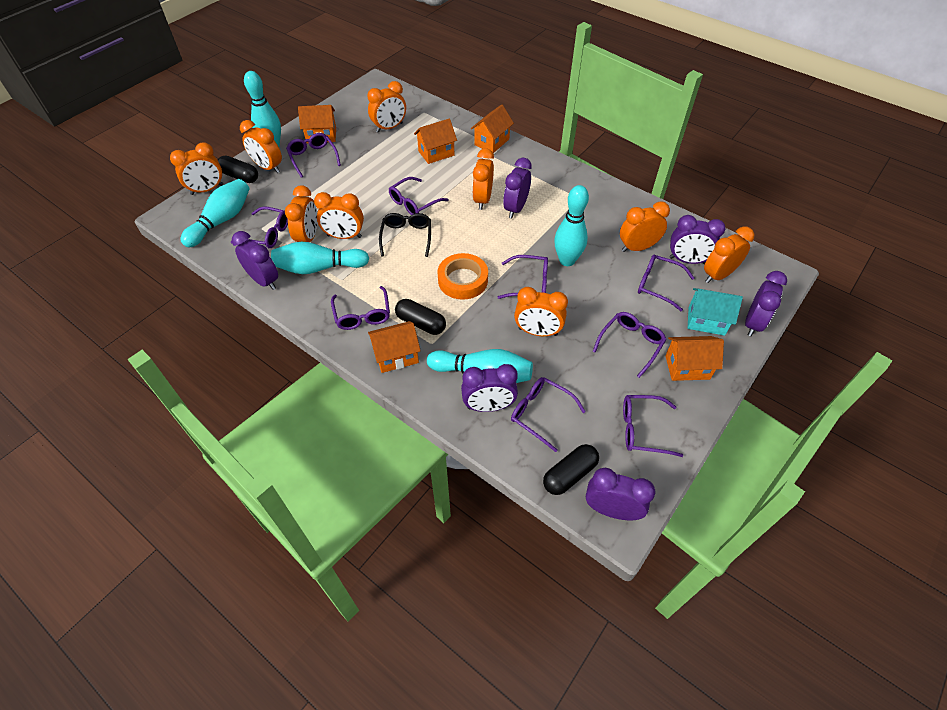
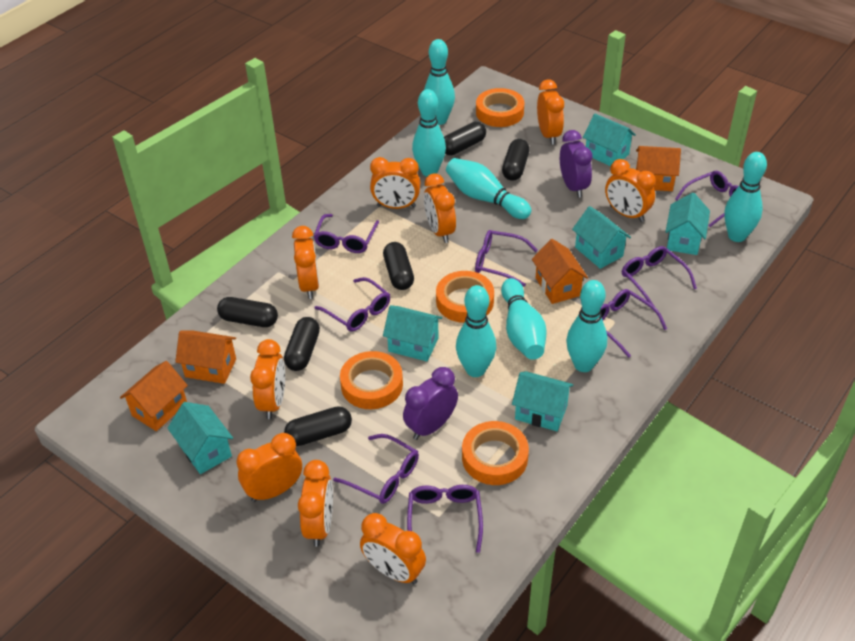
black capsule: [218,156,258,183] [395,299,446,335] [543,444,599,495] = 3 -> [217,297,278,327] [284,317,320,371] [284,406,352,446] [383,242,414,290] [444,122,486,155] [502,139,530,181] = 6
black glasses: [379,213,431,257] = 1 -> none = 0
orange house: [298,105,336,143] [368,321,421,373] [414,118,457,164] [471,104,514,153] [665,336,724,381] = 5 -> [120,361,188,431] [175,330,236,384] [532,239,588,304] [636,146,681,191] = 4
orange tape: [437,253,488,300] = 1 -> [340,351,403,409] [436,271,494,323] [462,421,529,485] [476,88,524,127] = 4
purple clock: [232,231,278,290] [461,364,518,412] [503,158,532,219] [586,468,655,520] [670,215,726,264] [745,271,787,337] = 6 -> [403,367,458,440] [560,130,593,198] = 2
purple glasses: [231,206,288,248] [286,133,341,178] [331,286,390,330] [389,177,448,215] [497,255,548,299] [511,377,586,452] [593,312,666,378] [623,395,683,457] [638,255,694,312] = 9 -> [314,214,379,253] [314,277,390,331] [333,434,419,504] [407,485,483,553] [475,230,538,287] [601,289,667,358] [622,246,697,308] [675,171,738,227] = 8
turquoise bowling pin: [180,179,250,247] [244,71,281,147] [271,241,369,274] [427,349,533,383] [554,185,589,266] = 5 -> [412,89,446,177] [424,39,455,125] [446,158,531,219] [456,285,496,377] [501,278,547,360] [566,280,607,372] [724,152,767,242] = 7
turquoise house: [688,288,743,336] = 1 -> [167,402,233,474] [383,305,442,361] [512,371,573,431] [572,206,631,269] [583,114,636,166] [665,193,710,255] = 6

